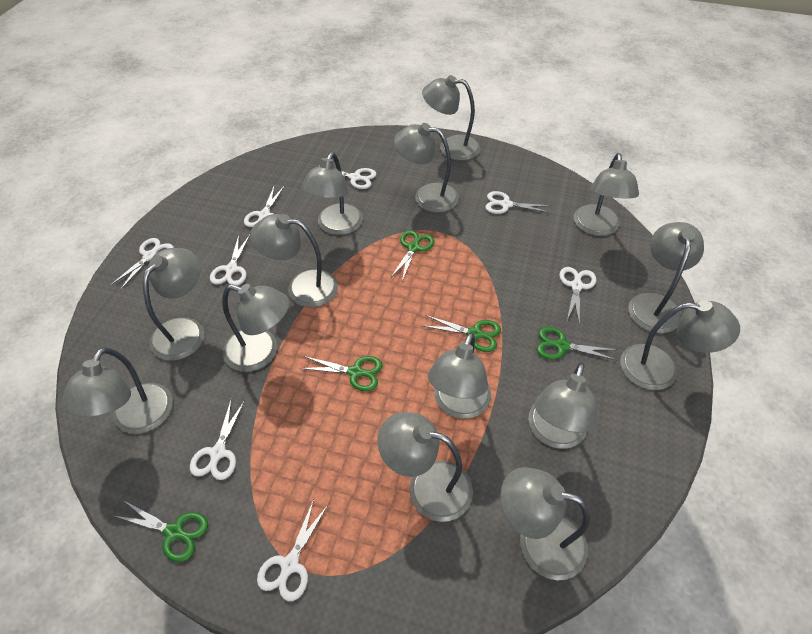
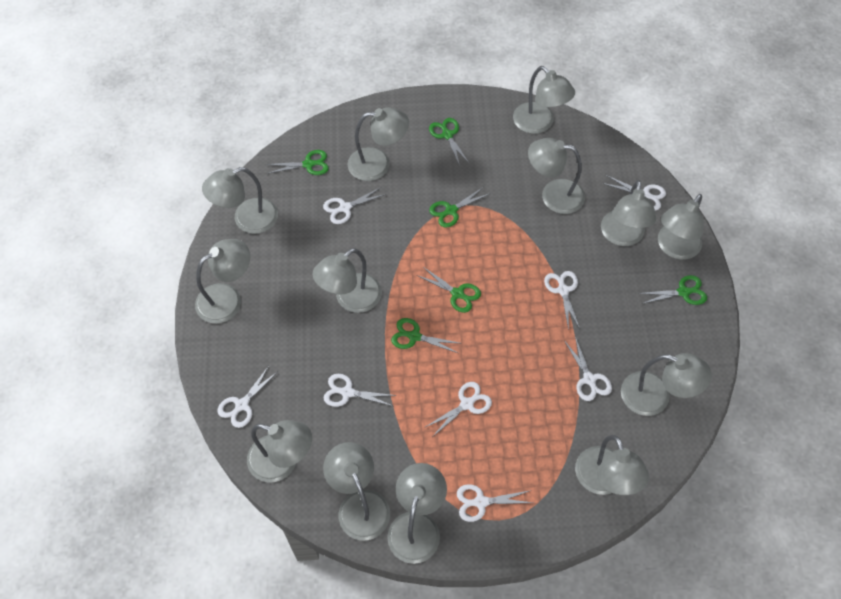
green scissors: [114,501,208,562] [300,356,383,391] [391,230,434,281] [423,315,501,352] [537,327,618,361] = 5 -> [266,150,329,175] [391,318,459,353] [416,267,481,313] [429,118,470,166] [429,187,489,228] [638,275,707,305] = 6
grey lamp: [62,347,173,434] [143,248,204,361] [222,284,289,372] [251,214,338,307] [301,152,363,235] [377,412,473,522] [394,123,459,213] [422,75,480,161] [428,332,491,419] [500,467,590,580] [528,363,598,449] [574,153,639,236] [620,300,740,390] [628,222,704,333] = 14 -> [195,239,250,324] [202,167,278,234] [247,420,312,483] [312,248,382,313] [323,442,390,541] [348,107,409,181] [387,463,447,564] [513,66,575,134] [528,138,585,214] [575,435,649,495] [601,180,656,246] [621,353,712,416] [658,194,704,260] = 13

